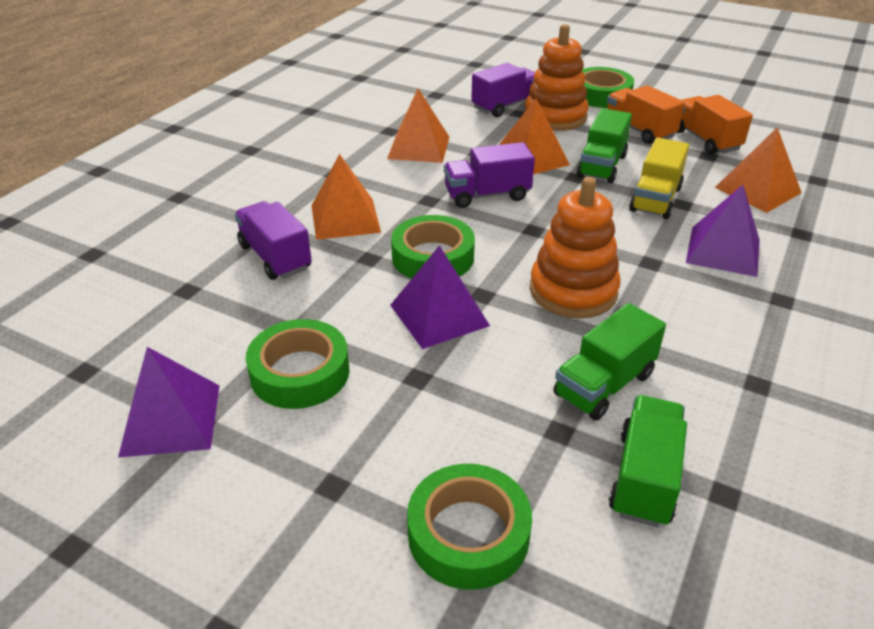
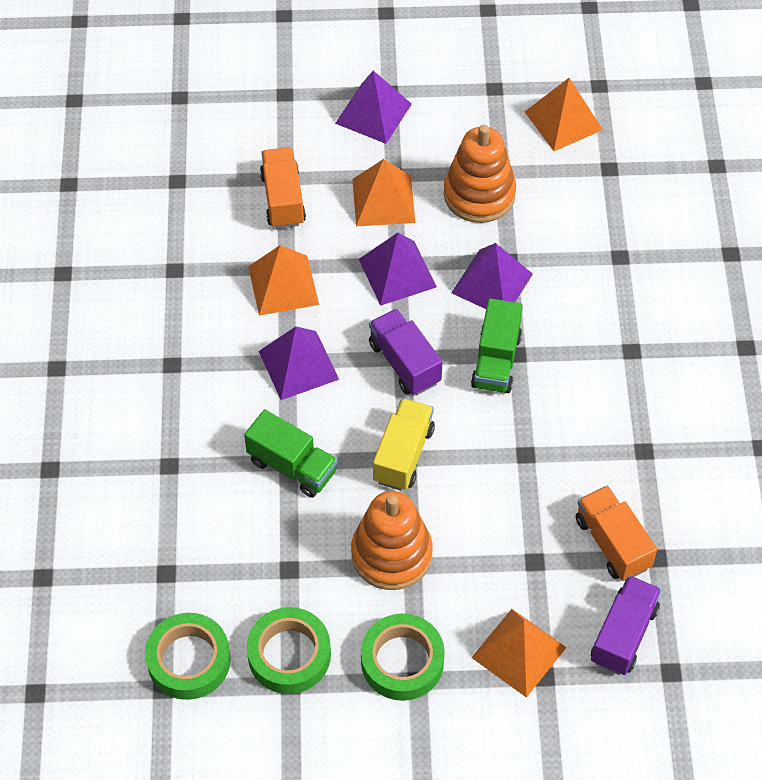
green tape: [246,319,350,409] [391,215,475,279] [407,464,532,590] [582,67,634,108] = 4 -> [145,613,231,700] [247,607,331,694] [361,613,445,701] = 3
green truck: [553,303,666,420] [577,108,632,183] [609,395,687,527] = 3 -> [244,410,338,498] [471,298,523,393] = 2
purple pyramid: [118,347,220,458] [390,245,490,349] [686,185,760,277] = 3 -> [259,326,339,400] [335,71,412,144] [359,233,437,306] [451,243,533,309] = 4
purple truck: [234,201,312,280] [444,142,535,208] [471,63,535,117] = 3 -> [369,309,442,395] [591,575,661,675] = 2

